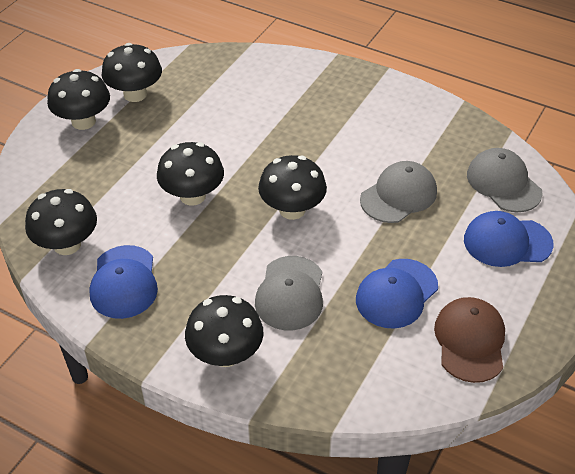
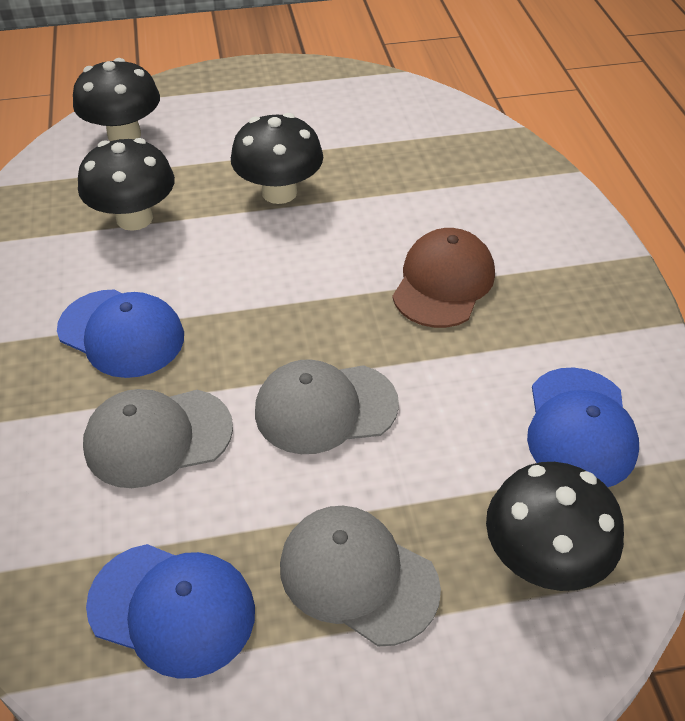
black mushroom: [25,189,97,255] [47,69,110,130] [102,43,162,102] [157,142,224,206] [185,295,264,367] [258,155,327,220] = 6 -> [73,58,160,141] [78,138,175,231] [231,113,323,204] [486,462,624,591] = 4

